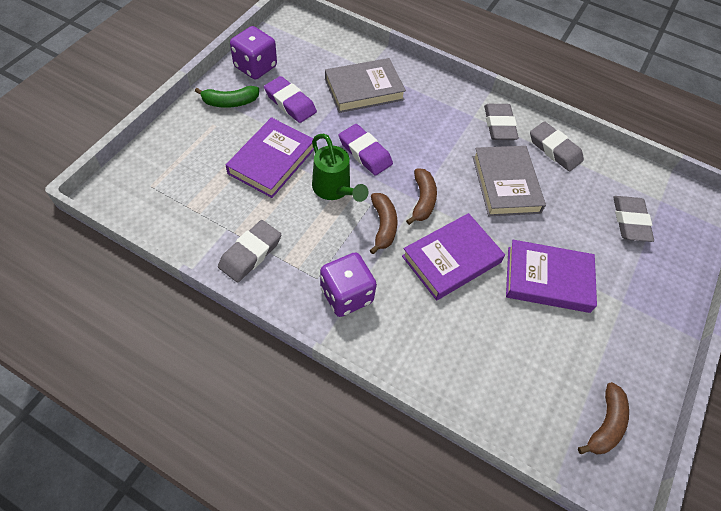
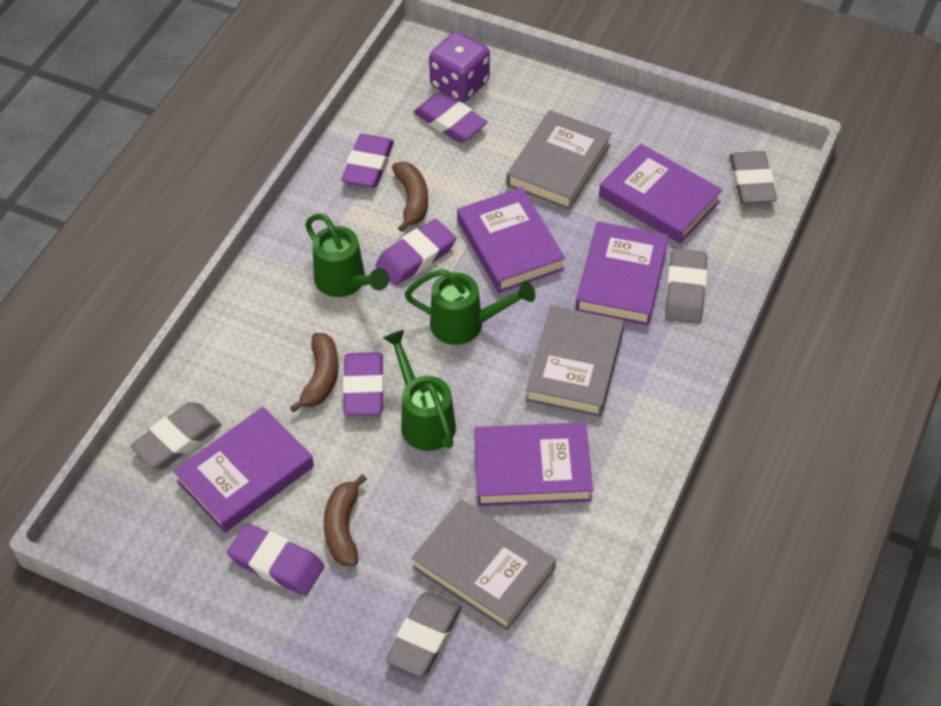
green banana: [195,86,259,108] = 1 -> none = 0
green watering can: [312,134,368,202] = 1 -> [305,213,389,297] [383,330,456,451] [405,269,535,345] = 3
grey book: [325,58,406,113] [473,146,546,216] = 2 -> [411,499,556,631] [506,110,612,210] [525,305,624,417] = 3
purple book: [226,117,314,198] [402,213,505,301] [506,240,597,313] = 3 -> [173,407,314,533] [457,187,565,293] [474,422,593,506] [575,222,669,326] [599,144,722,244] = 5
purple dice: [230,26,277,80] [320,252,377,317] = 2 -> [429,31,490,102] = 1
purple eraser: [264,76,317,123] [339,124,393,176] = 2 -> [227,523,324,596] [341,134,394,188] [343,352,384,416] [375,219,456,286] [413,92,487,143] = 5

